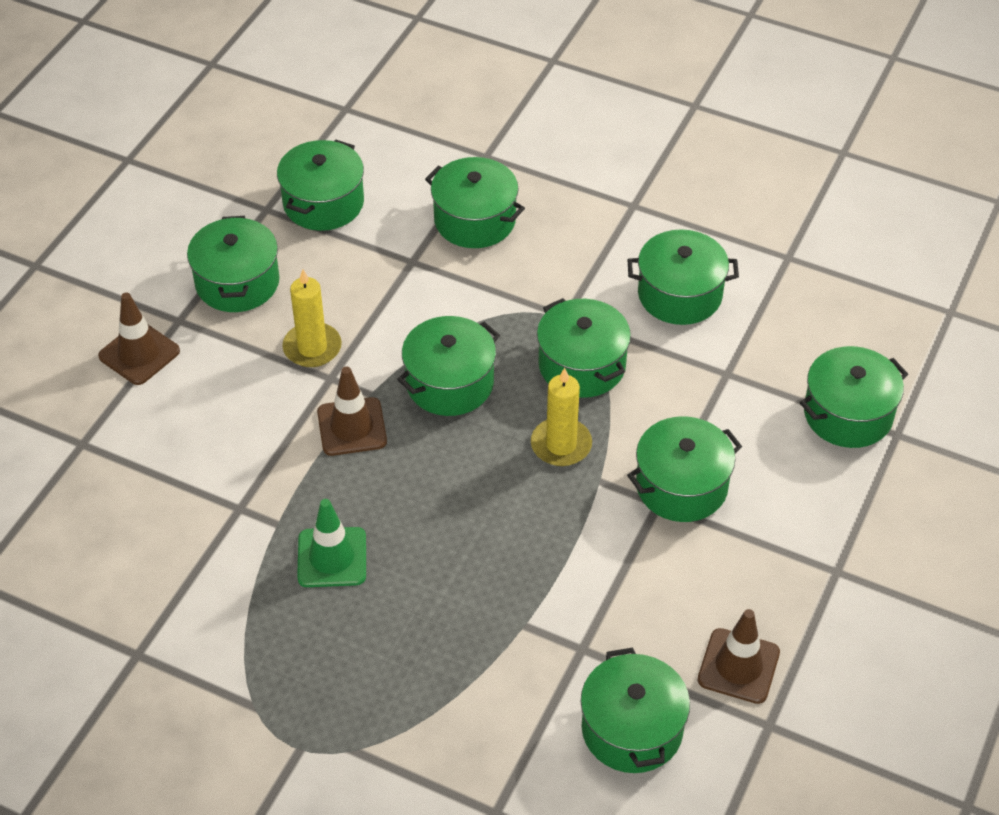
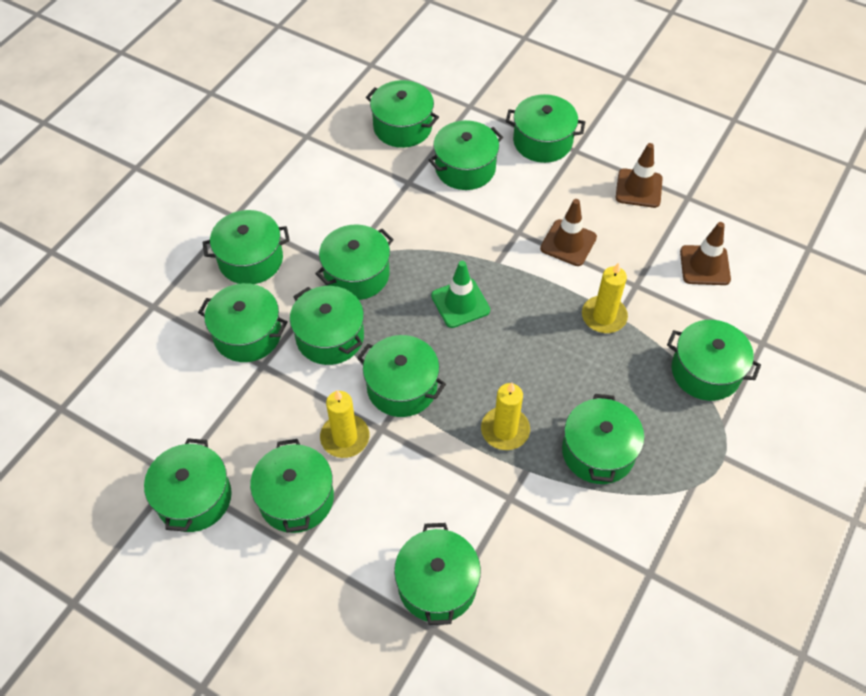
green pot: [187,216,280,312] [277,139,364,231] [397,316,500,416] [425,157,525,248] [537,298,631,398] [581,648,690,773] [627,229,739,325] [627,417,742,522] [800,346,908,448] = 9 -> [144,438,232,532] [198,283,288,362] [203,210,290,284] [250,439,334,533] [290,286,364,365] [315,225,394,300] [357,335,446,417] [366,80,439,148] [394,523,481,625] [429,120,503,190] [506,94,585,163] [562,394,644,484] [667,320,761,401] = 13
yellow candle: [282,270,342,367] [531,368,592,466] = 2 -> [320,390,369,458] [481,382,530,450] [582,262,628,333] = 3

